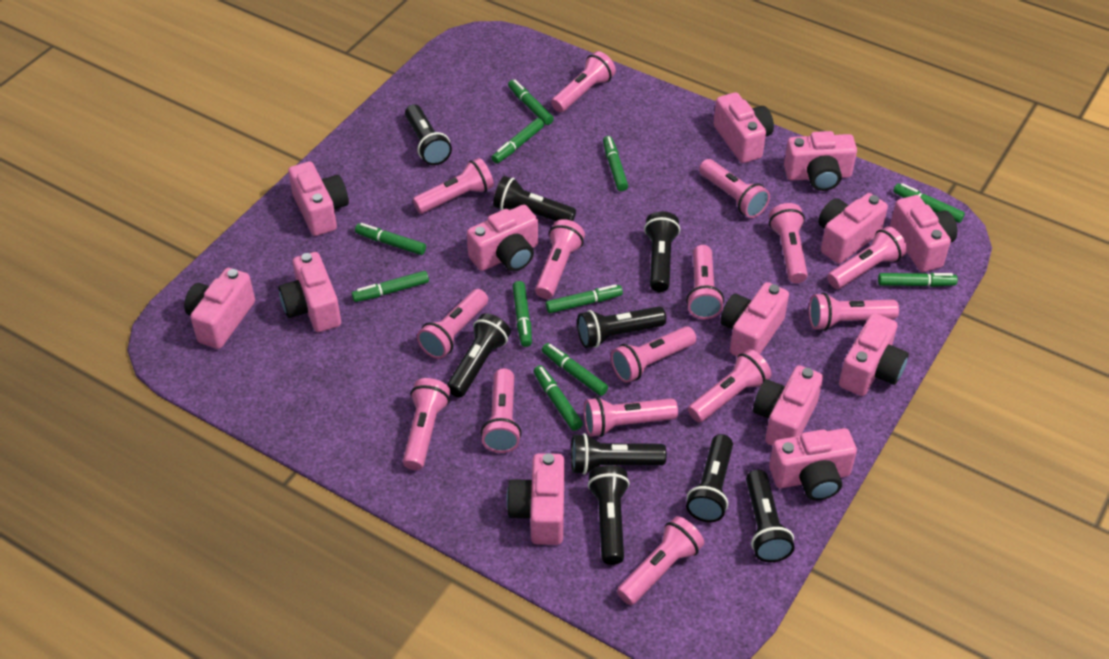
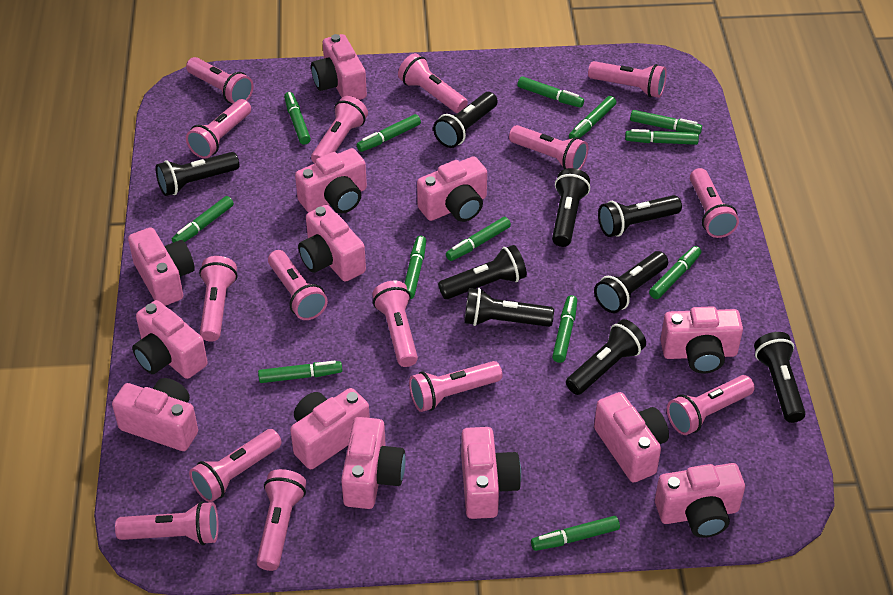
green marker: [352,271,429,302] [355,223,426,255] [491,118,544,164] [508,80,554,125] [512,281,532,347] [533,365,583,431] [542,343,608,396] [546,284,623,313] [603,136,628,191] [878,273,958,287] [893,183,965,223] = 11 -> [172,196,234,243] [258,360,342,383] [284,92,311,145] [357,114,421,152] [404,236,426,299] [446,217,511,261] [517,76,584,108] [531,516,620,551] [552,295,577,363] [569,96,617,139] [625,129,699,145] [630,110,702,134] [649,246,701,299] = 13

